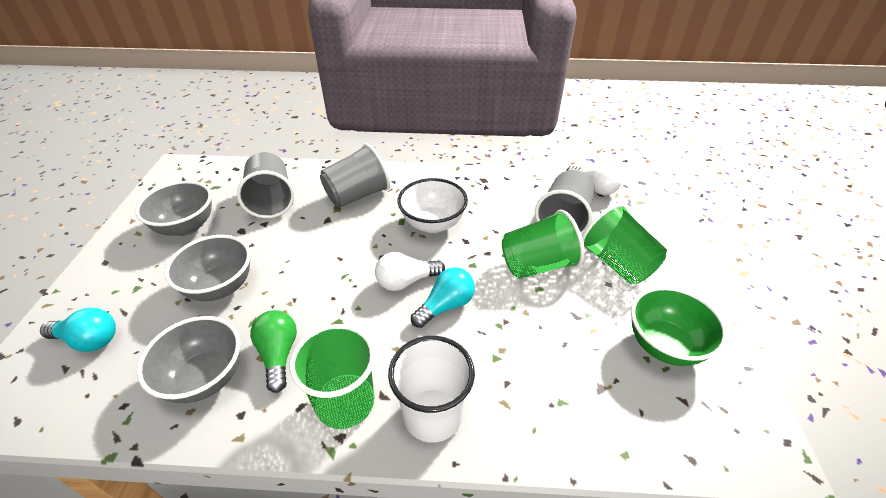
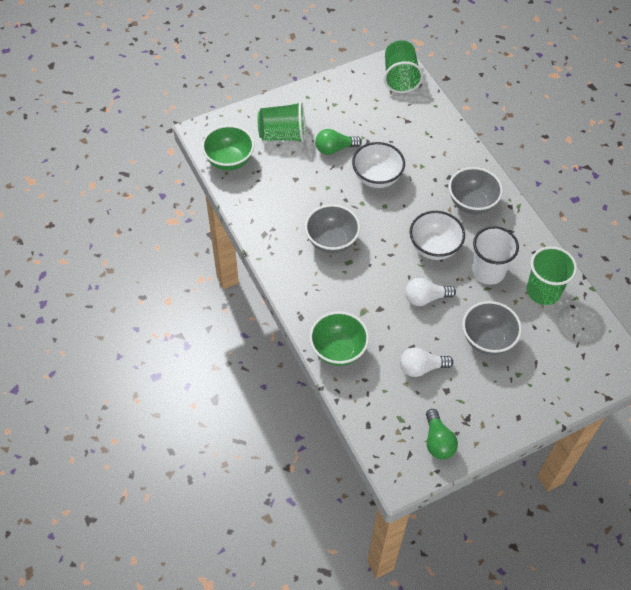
green bowl: [631,287,727,366] = 1 -> [202,125,254,171] [309,311,369,366] = 2
green light bulb: [250,310,297,393] = 1 -> [315,129,362,155] [426,409,458,459] = 2
grey cup: [237,152,295,218] [320,143,390,207] [535,170,595,235] = 3 -> none = 0
turquoise light bulb: [40,308,116,352] [411,267,475,328] = 2 -> none = 0
white bowl: [398,178,468,233] = 1 -> [352,142,405,188] [409,211,465,260] = 2

